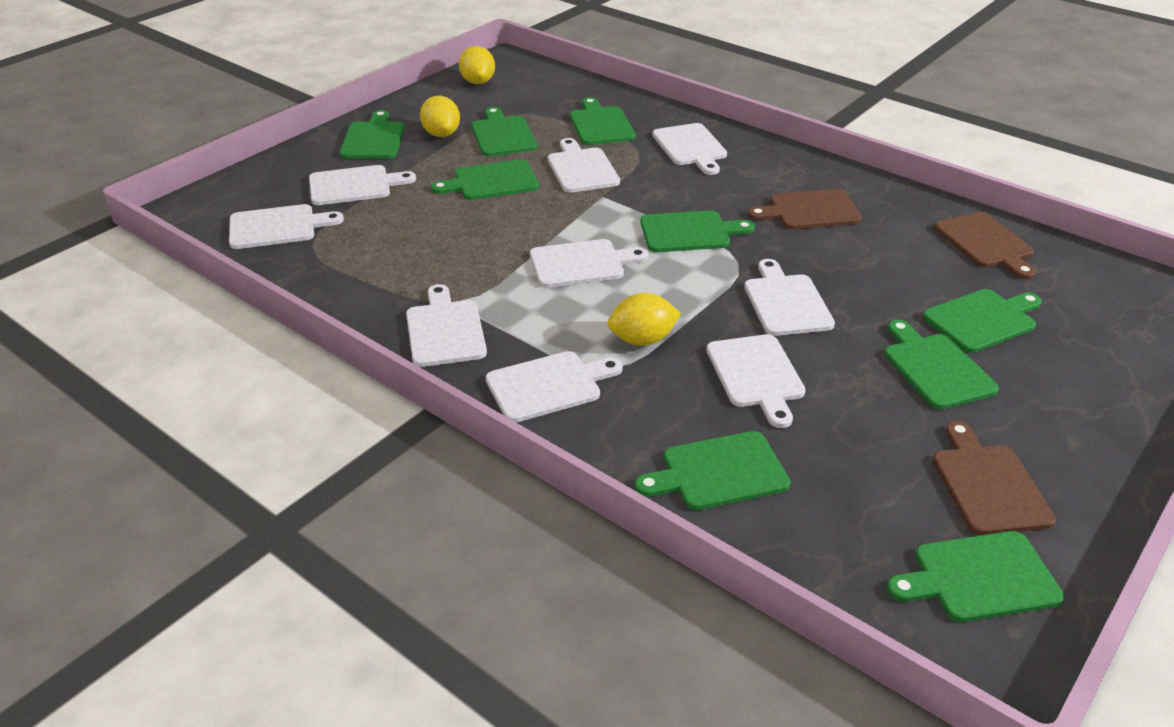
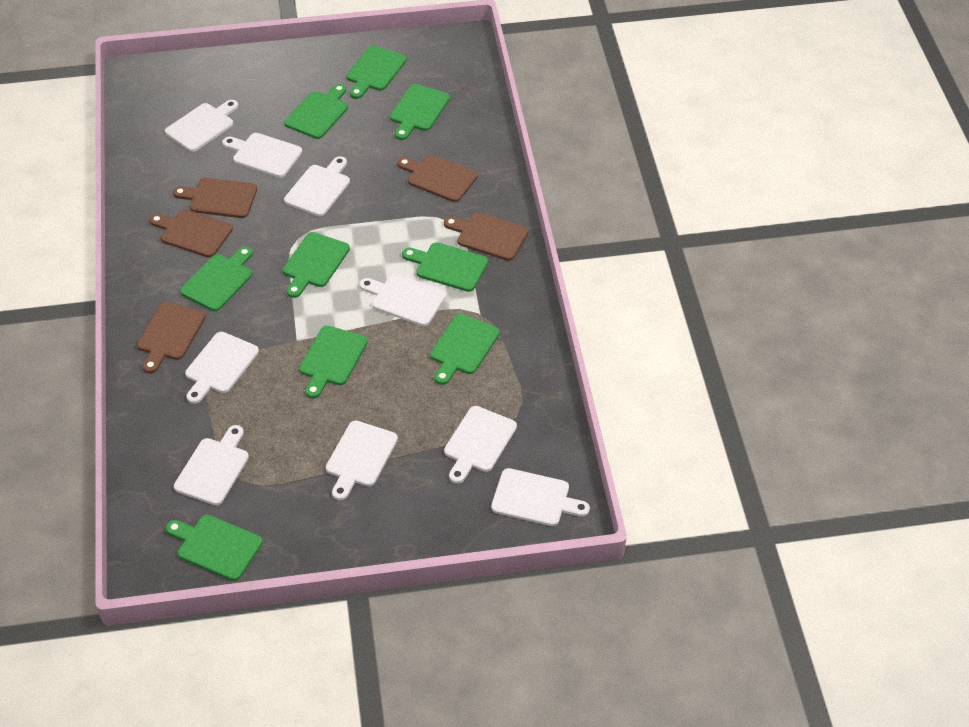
brown cutting board: [748,189,862,229] [933,421,1056,535] [934,212,1036,280] = 3 -> [137,302,206,373] [149,209,233,258] [173,178,257,218] [397,155,478,202] [444,212,528,261] = 5
yellow lemon: [420,96,460,137] [459,46,495,84] [608,293,681,346] = 3 -> none = 0

